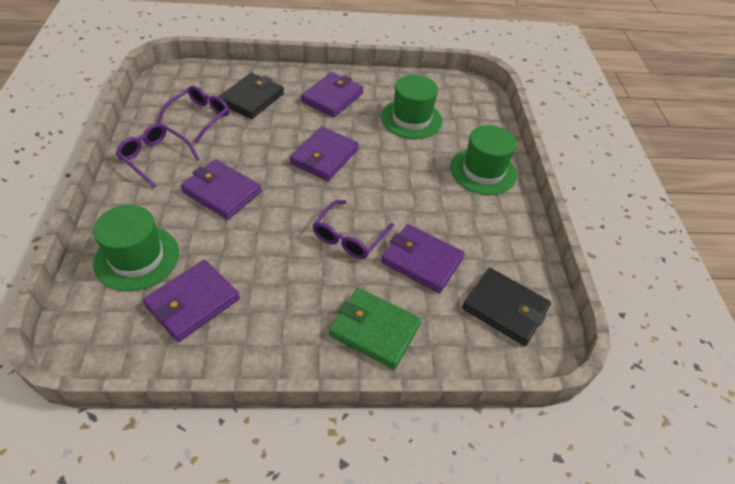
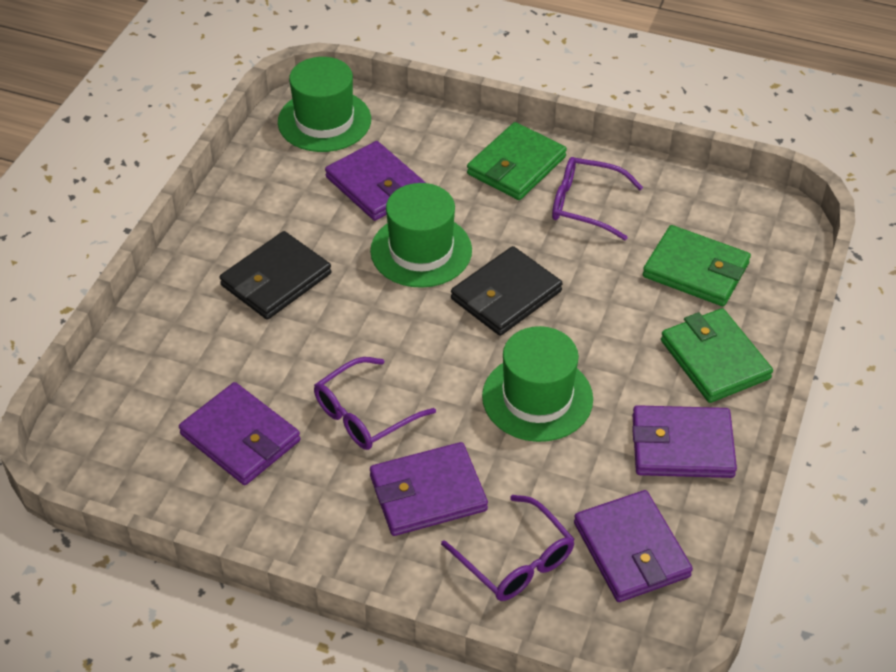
green wallet: [329,288,421,369] = 1 -> [467,122,567,200] [643,225,751,306] [661,308,773,403] = 3

